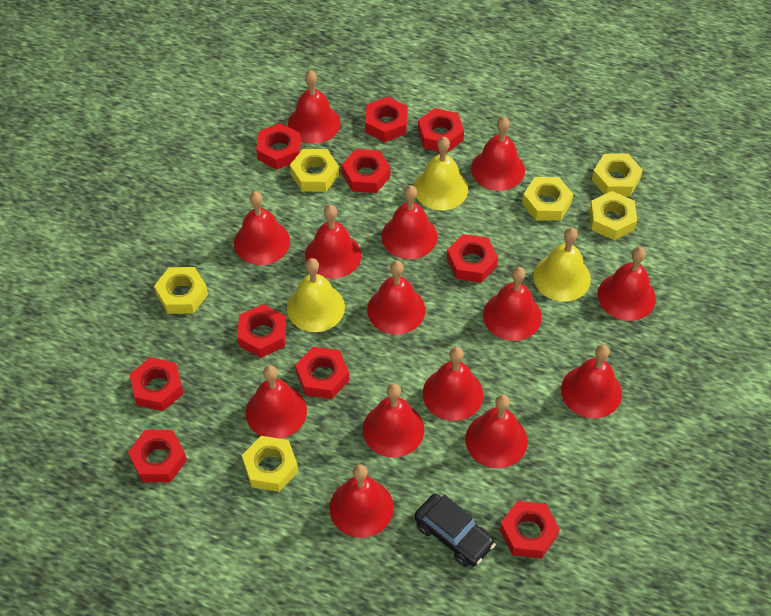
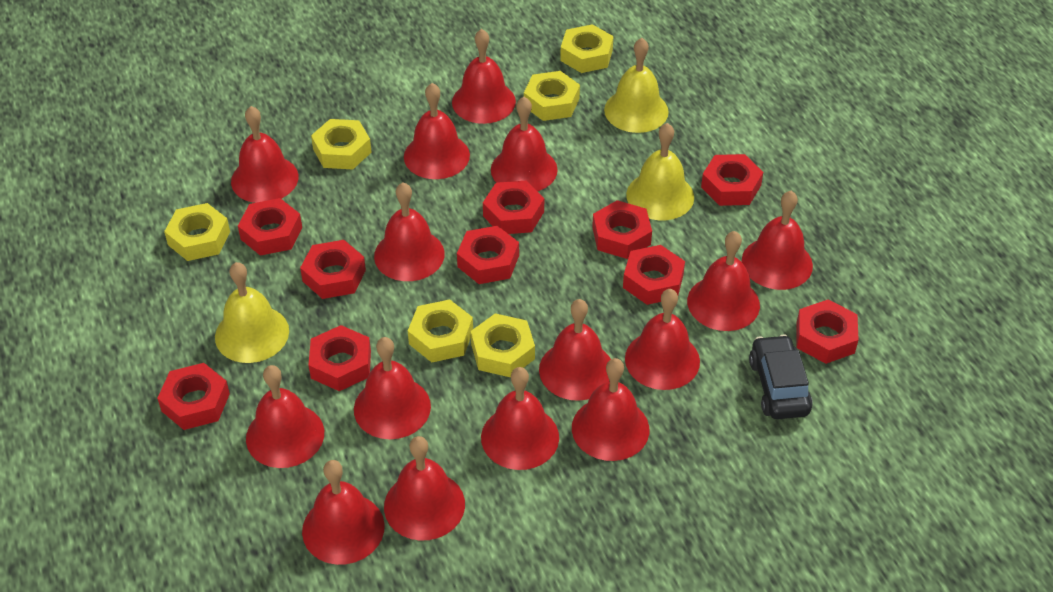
red bell: [234,191,290,265] [246,365,307,439] [288,70,340,144] [305,205,361,279] [329,464,394,538] [363,383,424,457] [367,260,425,334] [382,185,437,259] [423,347,483,421] [466,394,528,468] [471,117,525,191] [483,267,542,341] [561,344,622,418] [598,247,656,321] = 14 -> [231,106,299,203] [246,365,324,468] [302,460,385,565] [354,337,431,439] [374,183,445,281] [384,436,465,541] [404,83,470,179] [452,29,516,124] [481,367,559,470] [491,97,558,191] [539,299,611,401] [572,358,649,461] [625,289,700,390] [687,231,760,331] [742,191,813,290] = 15

